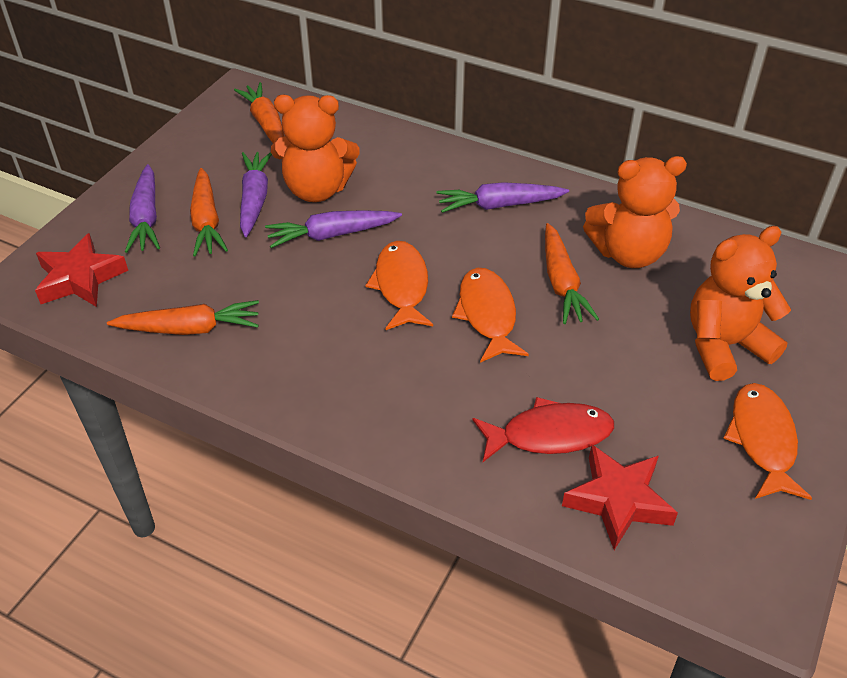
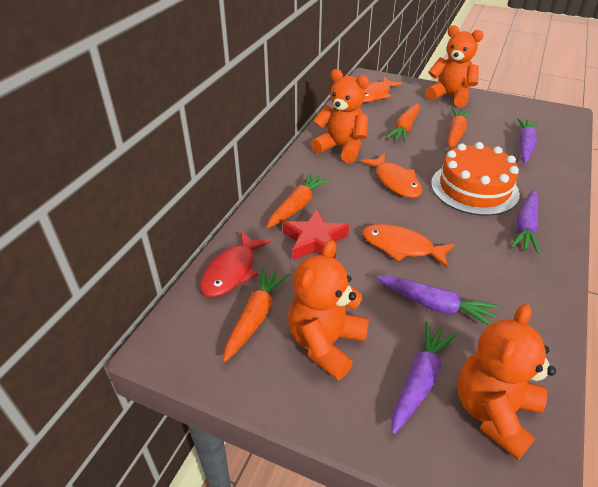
orange cake: none = 0 -> [431,142,520,216] = 1
orange teddy bear: [271,95,359,202] [583,156,687,268] [690,226,791,381] = 3 -> [288,240,369,380] [311,69,369,163] [425,25,484,107] [457,304,556,460] = 4
red star: [35,233,128,307] [562,445,678,550] = 2 -> [283,209,349,260] = 1

